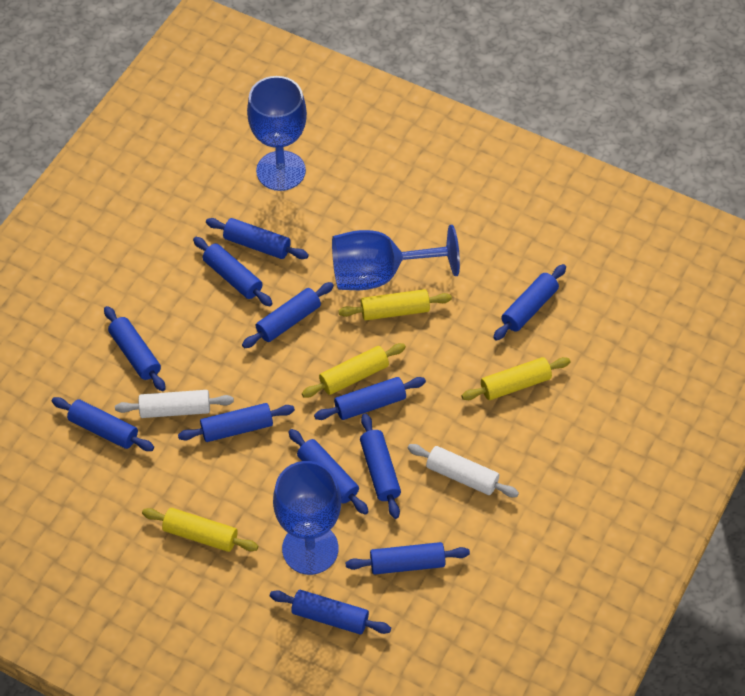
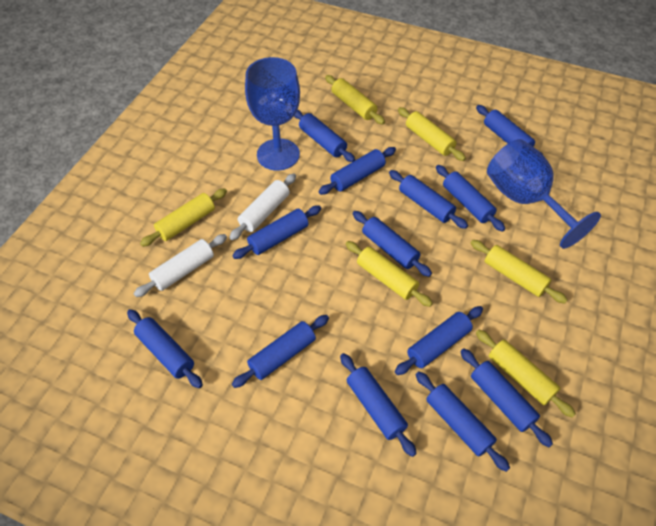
blue goblet: [247,76,307,191] [273,461,341,575] [332,225,460,290] = 3 -> [245,57,300,171] [487,139,601,249] = 2
blue rolling pin: [52,397,154,451] [104,306,166,391] [178,403,295,442] [193,237,273,306] [206,218,309,259] [242,282,334,348] [270,590,391,634] [288,429,369,515] [314,377,426,420] [345,542,470,575] [360,413,401,519] [493,264,566,341] = 12 -> [127,309,203,388] [232,205,321,259] [232,315,329,388] [294,110,355,162] [318,147,396,195] [340,353,417,457] [353,211,432,277] [389,170,468,229] [395,306,483,375] [416,371,510,472] [436,165,505,232] [460,348,553,447] [476,105,541,153] = 13
yellow rolling pin: [142,508,258,552] [302,343,406,398] [338,289,452,321] [461,357,570,400] = 4 -> [140,188,227,247] [325,75,385,124] [346,241,433,307] [398,107,466,161] [471,240,568,304] [476,330,576,417] = 6

